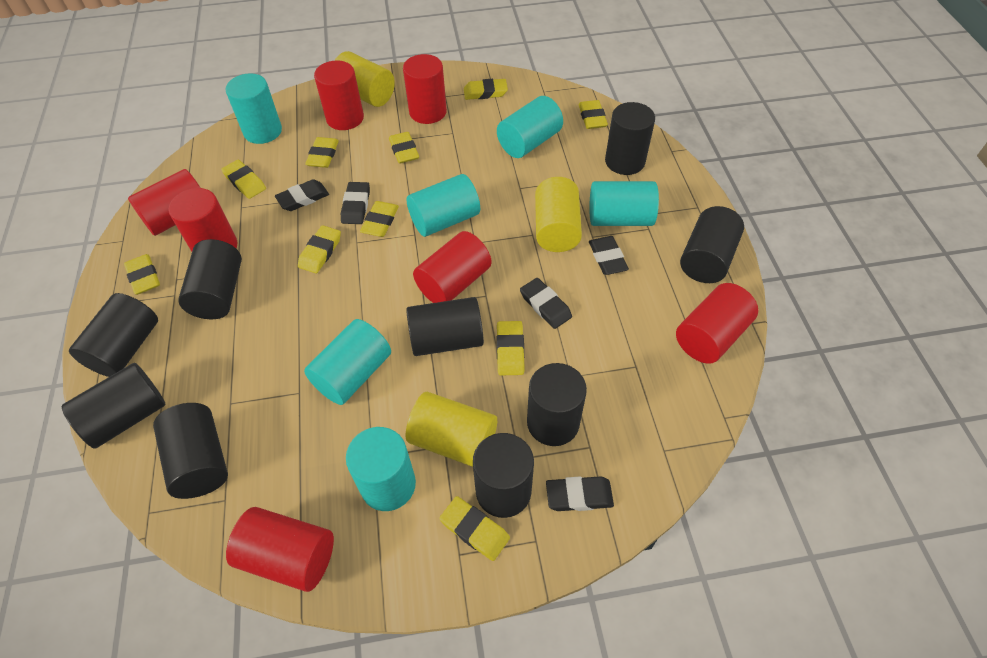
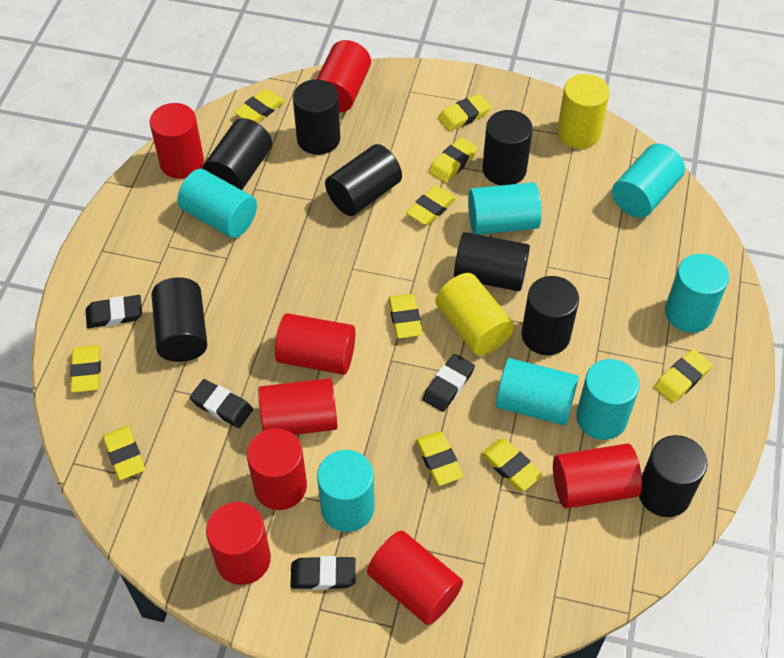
black cylinder: [62,363,166,449] [69,293,158,377] [153,403,228,499] [178,239,242,319] [406,297,484,356] [473,433,534,518] [527,363,587,446] [605,102,655,175] [680,206,744,283] = 9 -> [151,277,207,362] [203,118,272,190] [293,80,340,155] [325,144,402,216] [454,232,530,291] [482,110,533,185] [522,276,579,355] [639,435,707,517] = 8
black eraser: [275,179,329,211] [341,182,370,224] [520,278,572,329] [546,476,614,511] [589,236,629,275] = 5 -> [86,295,142,328] [189,379,253,428] [290,556,356,590] [422,354,475,412] = 4
red cylinder: [128,169,201,236] [168,188,237,252] [226,507,334,592] [314,60,364,130] [403,54,447,124] [413,231,492,303] [676,283,758,364] = 7 -> [150,103,204,179] [206,502,271,585] [247,428,307,510] [258,378,338,435] [275,313,355,375] [316,40,371,113] [367,531,463,625] [553,443,642,508] = 8
turquoise cylinder: [226,73,282,144] [304,319,391,405] [346,427,416,511] [407,174,480,237] [497,96,563,158] [589,181,659,226] = 6 -> [178,169,257,238] [317,450,374,532] [468,182,542,235] [496,358,579,425] [576,359,640,440] [612,144,685,218] [665,254,729,333] = 7
yellow cylinder: [334,51,395,107] [406,392,497,467] [535,177,582,252] = 3 -> [436,273,514,355] [557,74,610,149] = 2

